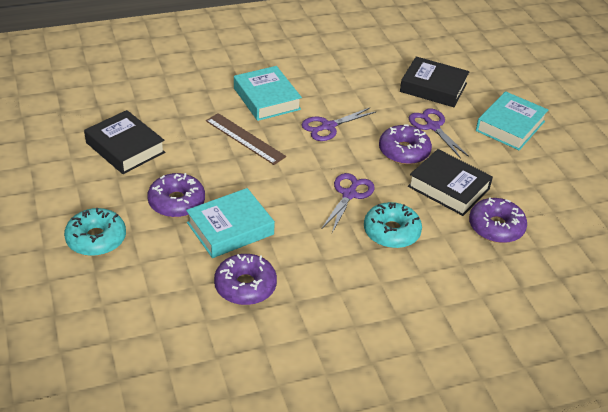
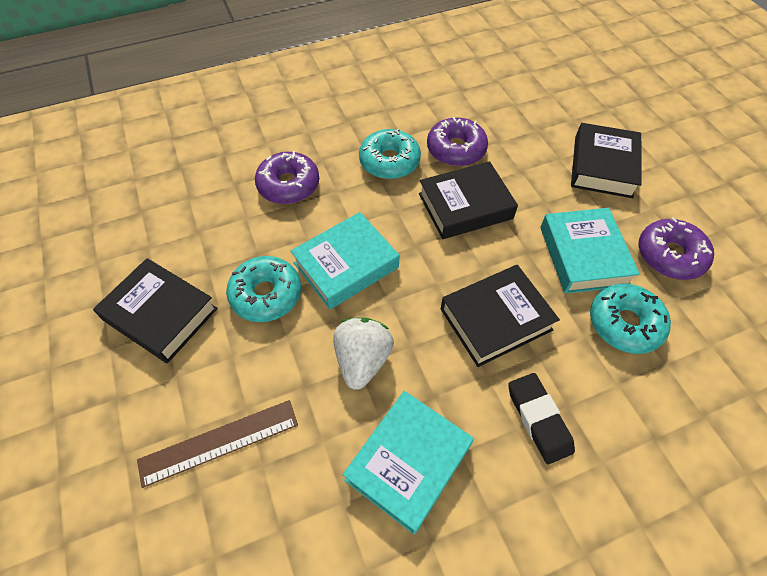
black book: [84,110,165,174] [400,56,470,107] [408,149,493,216] = 3 -> [93,258,218,363] [419,161,518,239] [441,265,560,367] [571,123,642,198] = 4
black eraser: none = 0 -> [508,373,575,464] = 1
purple donut: [147,173,205,218] [214,254,277,305] [379,125,432,165] [469,197,527,243] = 4 -> [255,151,319,204] [427,117,488,166] [638,217,714,280] = 3
purple scissors: [301,107,376,141] [322,173,375,233] [409,108,469,159] = 3 -> none = 0
turquoise donut: [64,208,126,256] [364,202,422,248] = 2 -> [226,256,301,322] [359,129,421,179] [590,283,671,354] = 3
white strawberry: none = 0 -> [333,318,394,390] = 1

